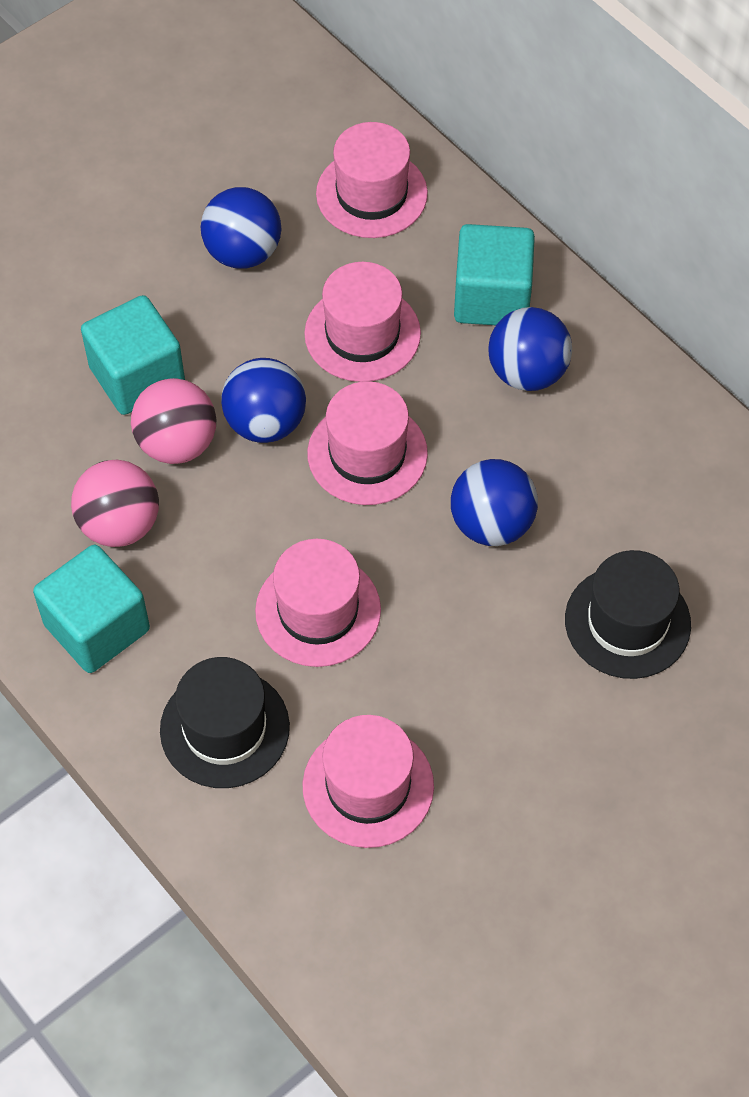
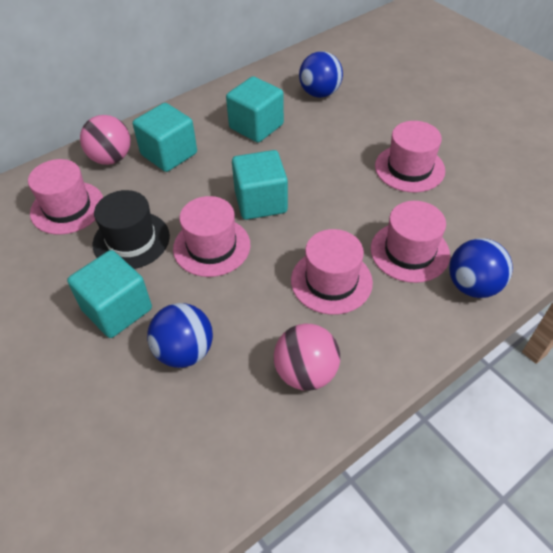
black hat: [160,657,290,788] [565,550,691,679] = 2 -> [93,190,170,269] = 1
blue ball: [201,187,281,269] [221,358,306,443] [451,459,538,546] [489,307,572,391] = 4 -> [147,303,213,368] [299,51,343,98] [449,238,513,298] = 3
turquoise cube: [33,545,150,673] [81,295,185,415] [454,224,535,325] = 3 -> [67,250,152,338] [133,103,197,172] [226,77,284,143] [232,150,288,220] = 4

